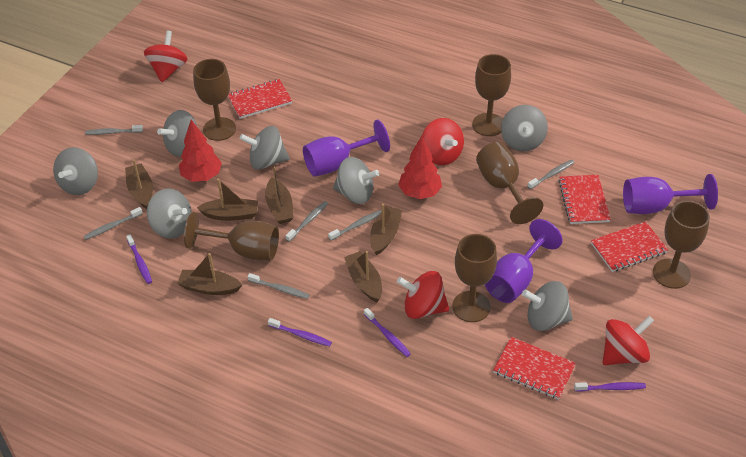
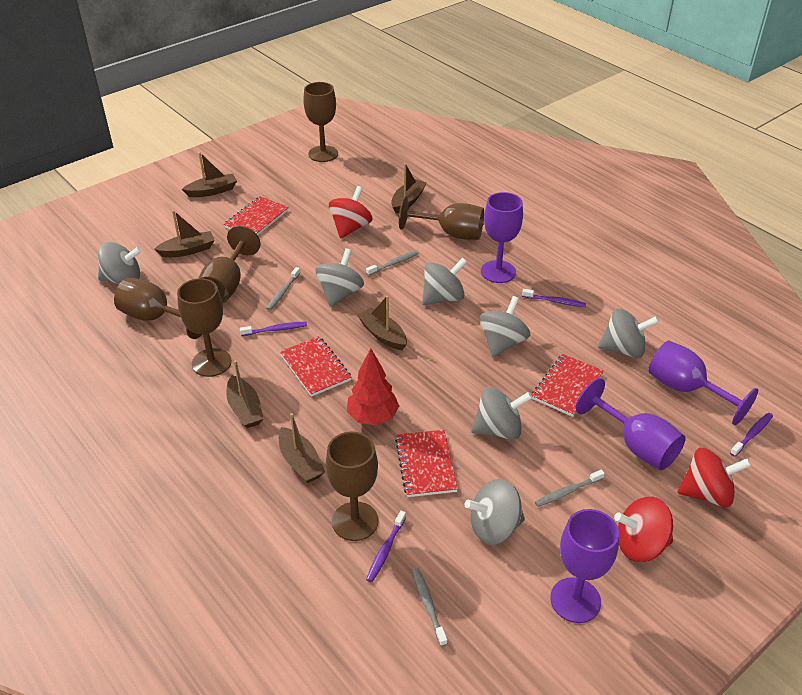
grey toothbrush: [83,207,143,240] [85,125,143,135] [247,273,310,299] [286,201,328,242] [328,210,382,240] [527,160,575,189] = 6 -> [266,267,300,310] [366,251,419,276] [412,568,447,646] [535,470,605,507] = 4
purple goblet: [303,120,390,177] [485,219,563,303] [623,174,718,214] = 3 -> [481,192,523,283] [550,509,619,623] [576,378,686,470] [648,340,758,425] = 4
red spinning top: [144,31,187,82] [397,271,449,319] [422,118,464,165] [603,316,654,365] = 4 -> [329,186,372,239] [614,497,673,562] [677,448,751,507] = 3
red tree: [179,120,222,182] [398,136,442,199] = 2 -> [347,348,399,425] = 1

